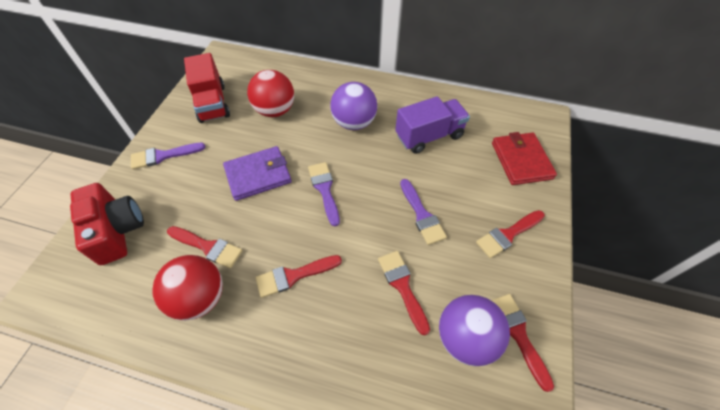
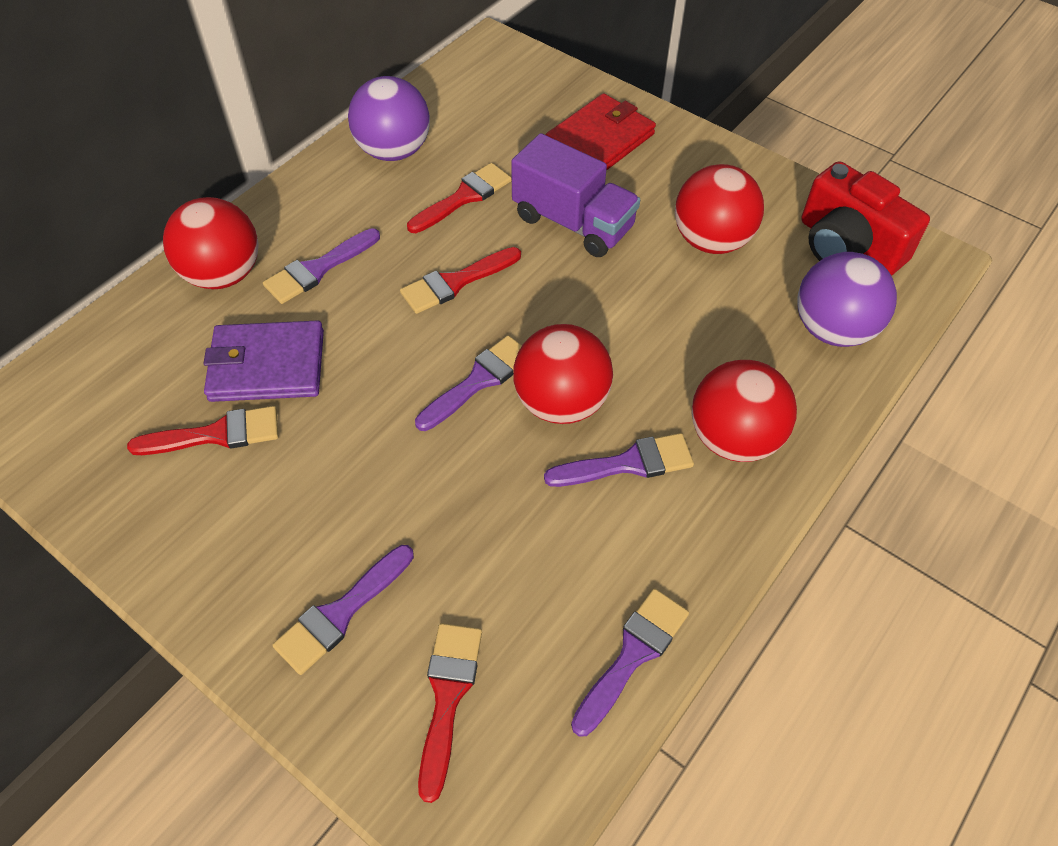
purple brush: [131,143,205,169] [308,162,340,227] [400,179,447,245] = 3 -> [263,228,380,304] [273,545,414,675] [415,335,522,431] [544,433,694,487] [571,588,689,736] = 5
red ball: [152,255,223,321] [247,70,294,117] = 2 -> [163,197,259,289] [513,324,613,424] [675,164,764,254] [691,360,797,462] = 4
red brush: [167,226,243,268] [256,255,342,298] [378,251,430,336] [476,210,545,258] [491,294,554,392] = 5 -> [127,406,278,455] [400,247,521,314] [407,163,512,233] [418,623,482,803] = 4
red truck: [184,53,230,123] = 1 -> none = 0

